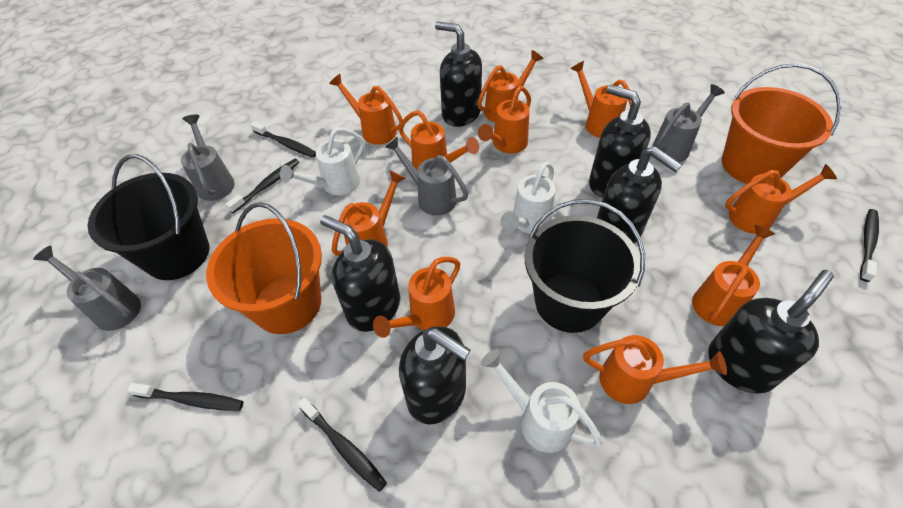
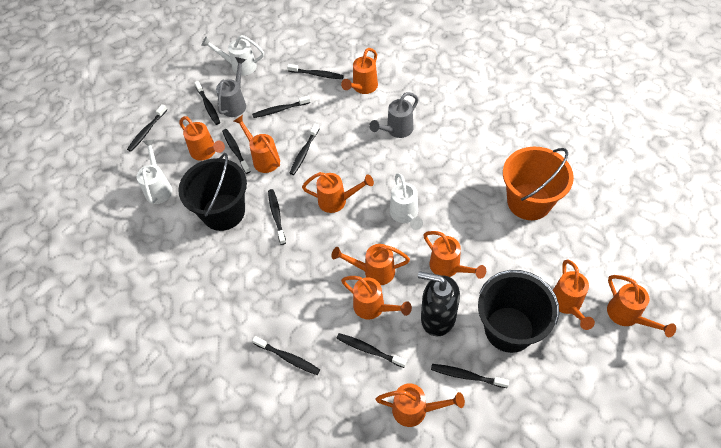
black soap dispenser: [320,215,400,332] [399,326,470,424] [435,22,482,127] [589,84,651,198] [597,146,682,244] [708,270,834,393] = 6 -> [418,271,460,336] = 1
black toothbrush: [127,383,244,411] [225,159,299,213] [251,121,316,158] [297,397,387,492] [860,209,879,282] = 5 -> [127,104,167,152] [194,81,220,125] [222,129,251,174] [252,95,311,118] [252,336,320,375] [268,189,286,245] [287,64,344,79] [290,124,319,175] [337,333,407,368] [431,364,509,388] = 10
grey watering can: [33,245,141,331] [181,115,235,201] [385,137,468,216] [652,84,725,162] = 4 -> [216,57,246,117] [369,92,419,138] = 2
orange bucket: [206,202,322,334] [722,63,842,184] = 2 -> [503,147,574,220] = 1

